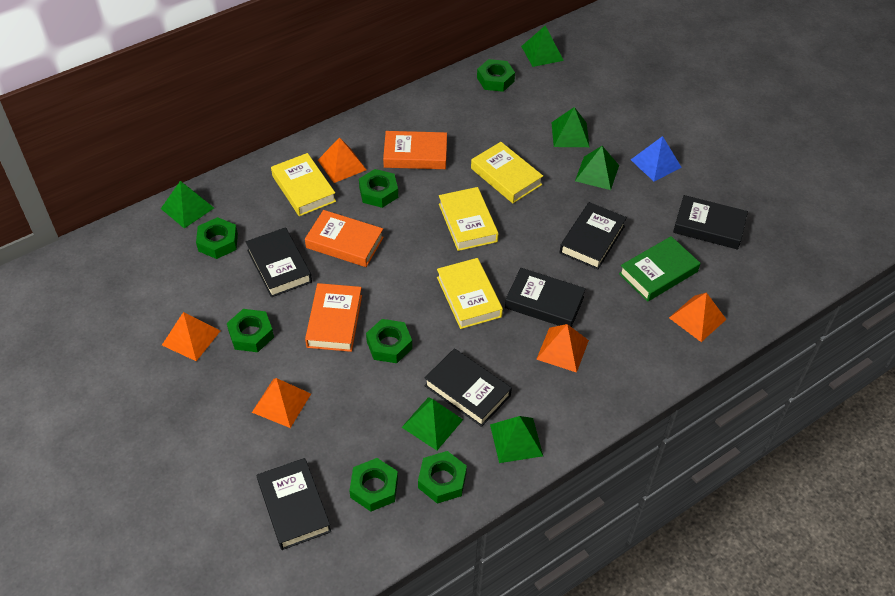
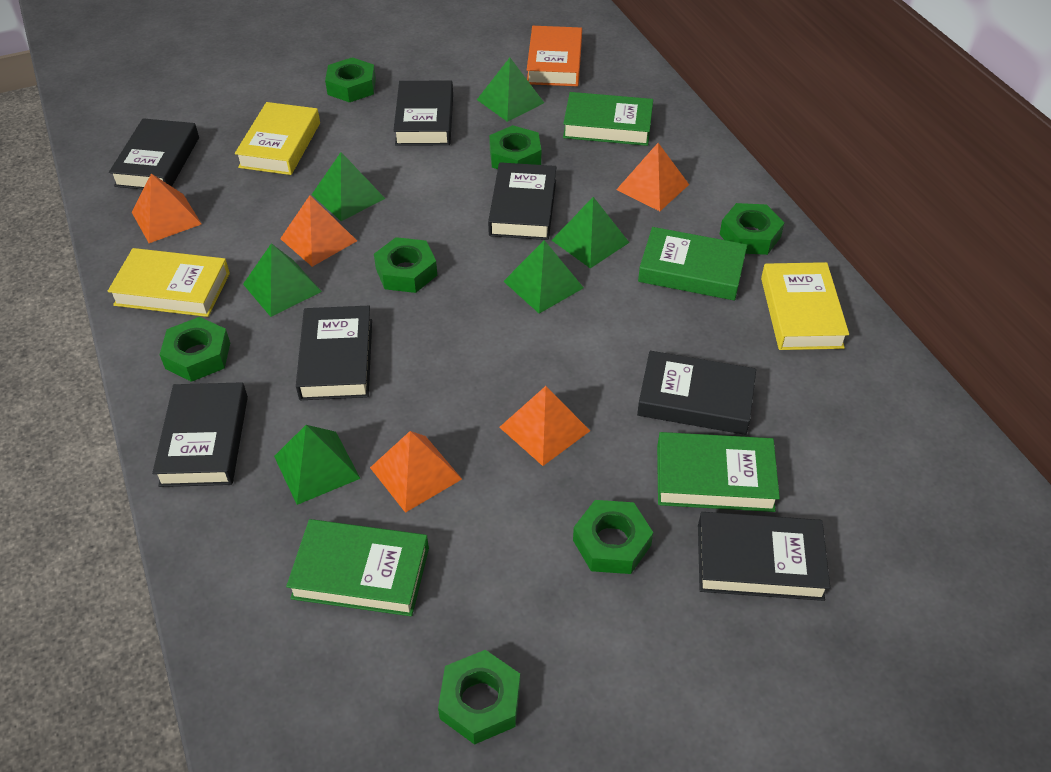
black book: [246,227,312,297] [257,458,331,550] [425,348,512,427] [505,268,586,327] [560,202,627,270] [673,195,748,249] = 6 -> [109,118,199,190] [152,382,248,487] [296,306,372,400] [393,80,453,146] [488,162,556,240] [637,351,756,435] [698,512,830,601] = 7
blue pyramid: [631,136,682,182] = 1 -> none = 0
green book: [619,236,700,302] = 1 -> [286,519,429,616] [563,92,653,146] [638,227,747,301] [657,432,780,512] = 4
orange book: [305,210,384,267] [305,283,362,352] [383,131,447,169] = 3 -> [527,26,582,86] = 1
yellow book: [271,153,336,216] [437,258,503,329] [439,187,499,251] [471,142,543,203] = 4 -> [108,248,230,317] [235,102,320,175] [761,262,849,350] = 3

